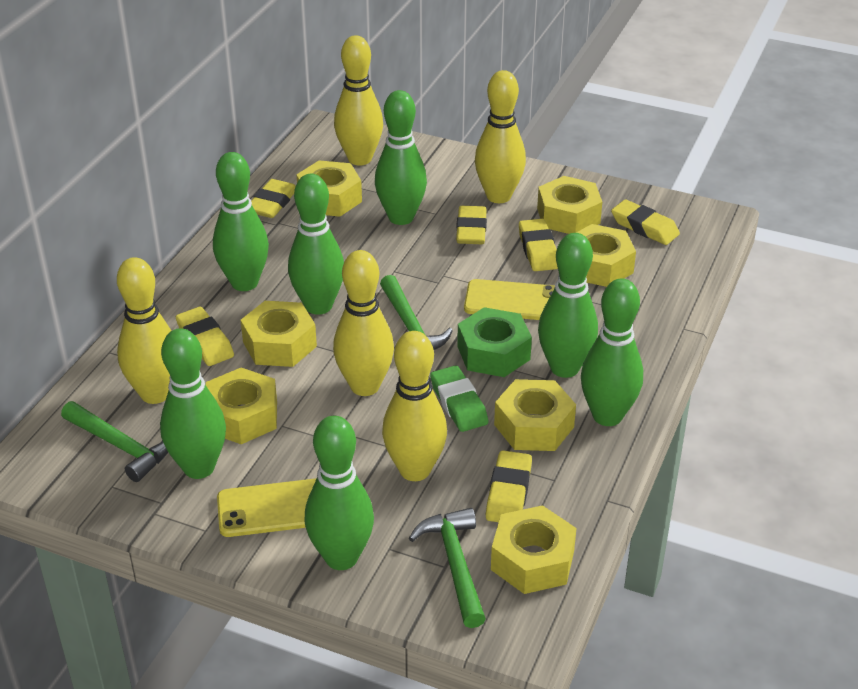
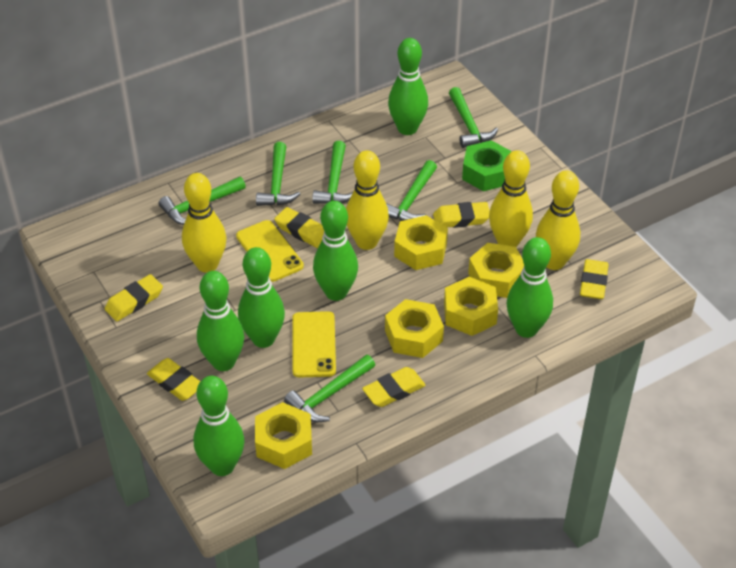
green bowling pin: [160,328,226,479] [213,152,269,291] [288,174,344,315] [304,416,374,570] [375,90,427,225] [538,233,598,378] [581,279,643,426] = 7 -> [194,376,244,476] [197,271,244,371] [238,247,285,348] [313,201,358,301] [388,38,428,135] [507,237,553,338] = 6
green eraser: [430,365,489,432] = 1 -> none = 0
green hammer: [61,401,168,482] [380,275,453,350] [409,508,486,628] = 3 -> [159,177,246,225] [256,142,300,206] [284,355,375,422] [312,141,353,204] [386,160,437,221] [449,87,498,148] = 6
yellow bowling pin: [117,257,172,404] [333,250,394,396] [334,35,383,165] [382,331,447,481] [475,70,526,203] = 5 -> [182,173,226,273] [346,150,389,250] [489,150,533,247] [536,170,580,270] = 4
yellow nut: [206,368,277,444] [241,301,317,367] [296,161,362,217] [491,505,576,594] [494,379,576,451] [537,176,602,234] [576,224,636,287] = 7 -> [255,402,312,469] [385,299,444,358] [394,215,448,270] [444,277,498,336] [468,243,524,298] = 5

